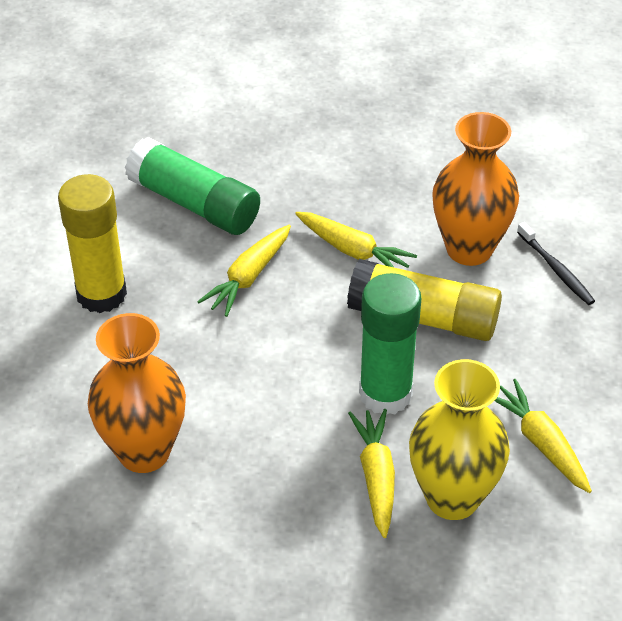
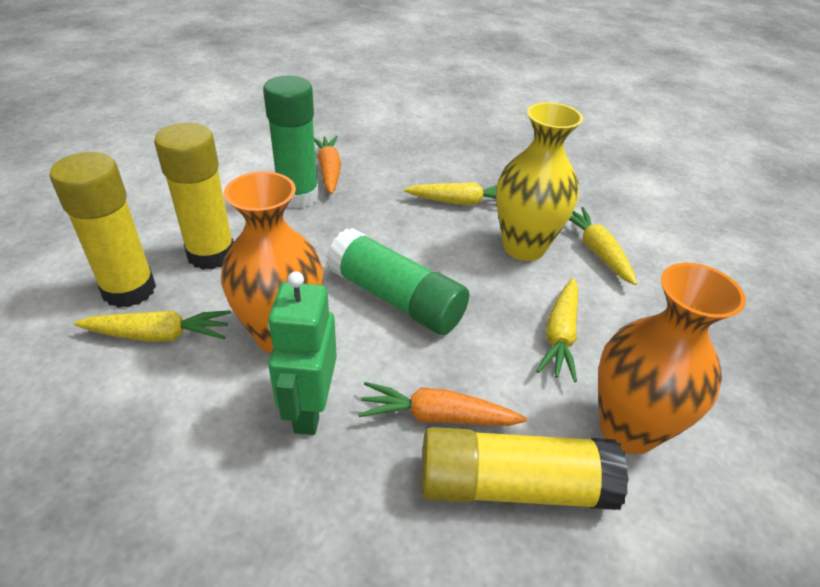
black toothbrush: [517,222,595,305] = 1 -> none = 0
green robot: none = 0 -> [268,271,337,435] = 1
orange carrot: none = 0 -> [314,136,341,194] [358,382,527,426] = 2
yellow glue stick: [58,174,127,313] [347,259,502,341] = 2 -> [50,152,156,308] [154,123,234,270] [421,427,629,510] = 3

